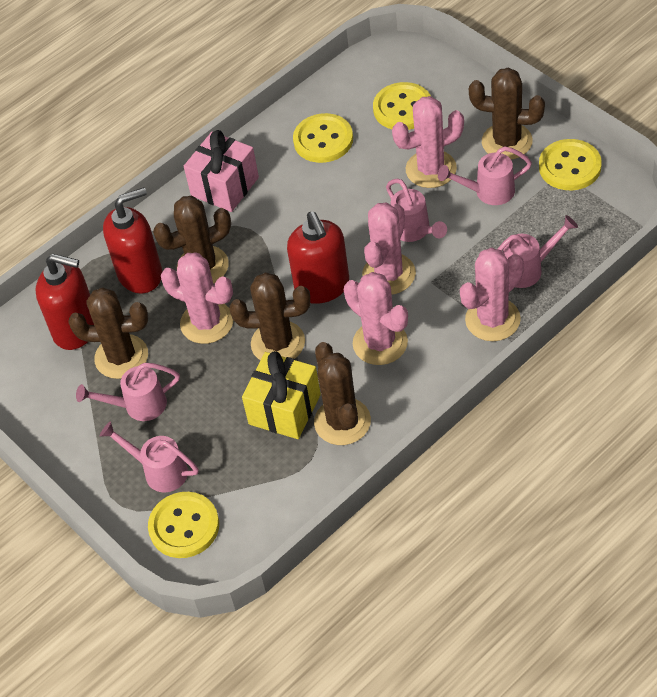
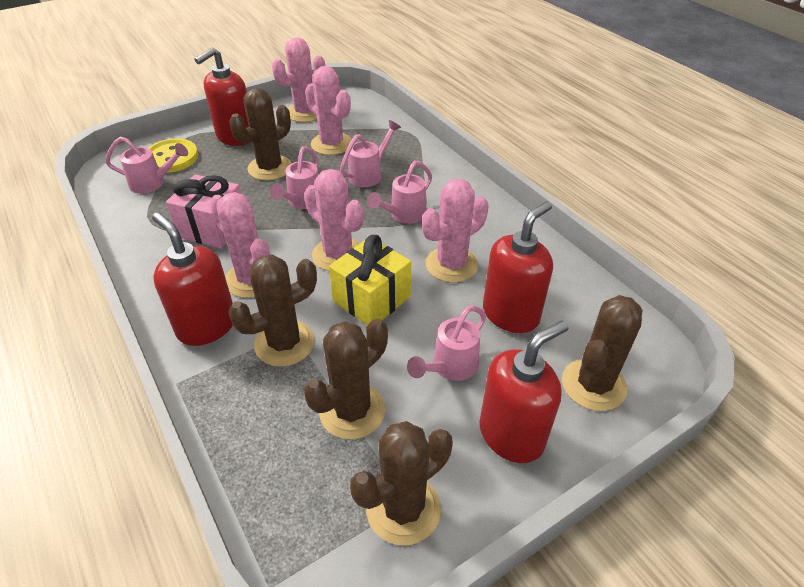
red soap dispenser: [35,254,94,350] [103,187,162,294] [287,212,349,304] = 3 -> [152,213,233,346] [194,47,250,146] [480,320,568,463] [483,201,553,333] = 4
yellow button: [148,492,219,558] [293,113,353,163] [373,82,431,130] [539,139,602,190] = 4 -> [148,138,198,173] = 1

